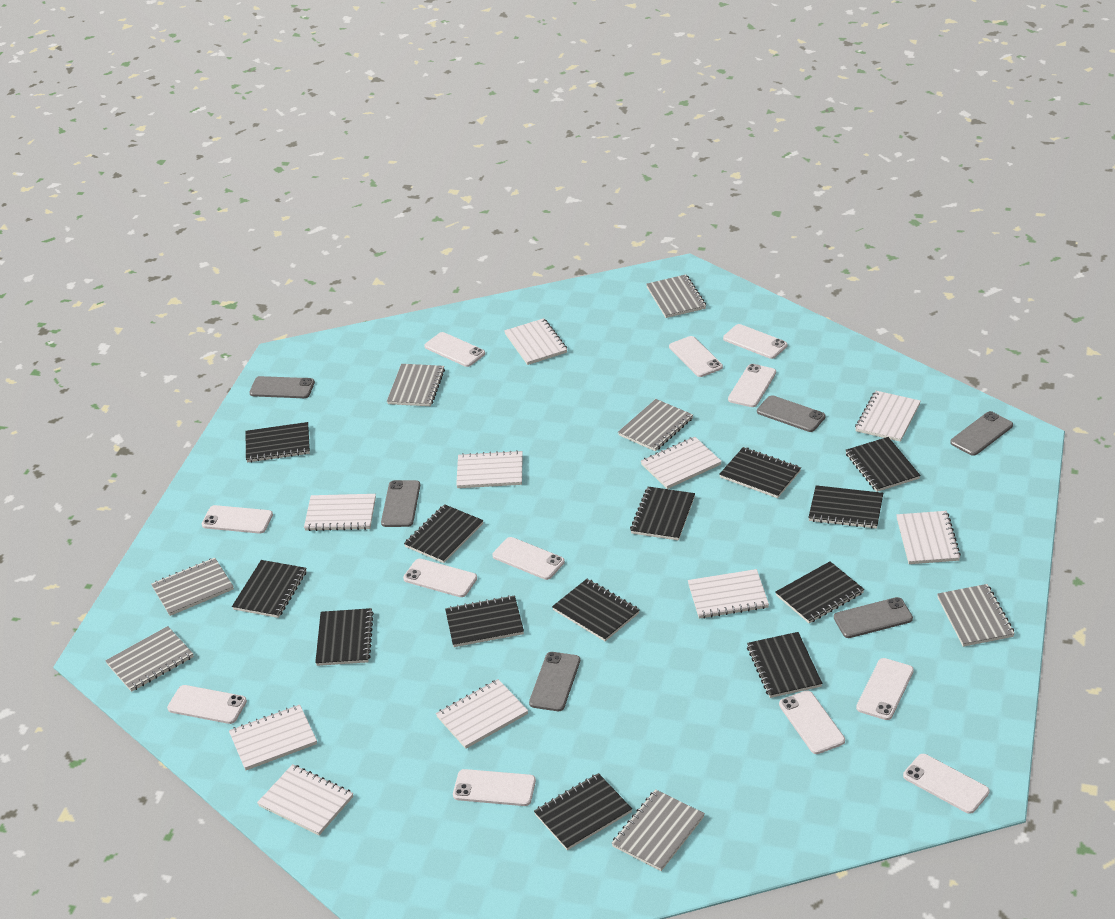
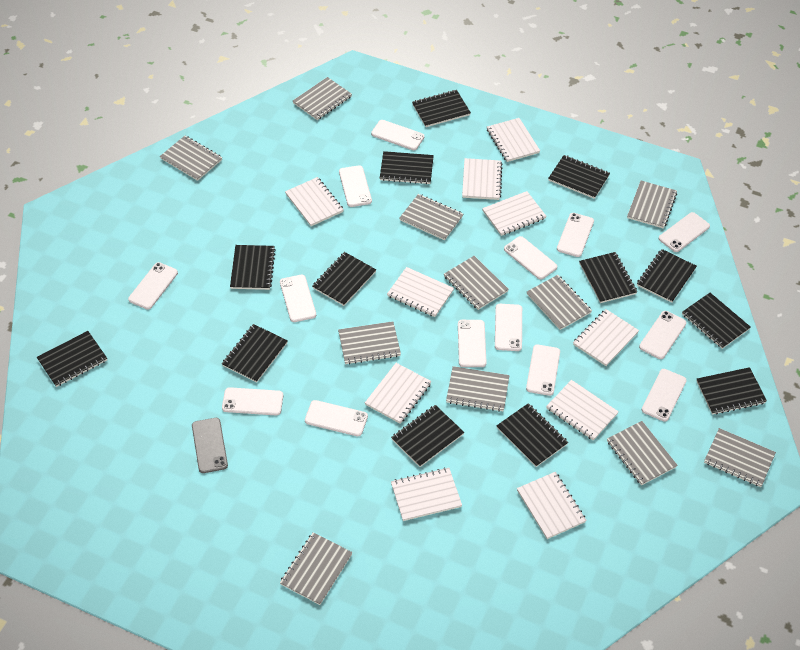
grey notebook: [105,626,194,692] [151,558,234,616] [387,364,445,406] [611,789,705,871] [618,399,693,451] [646,274,706,318] [937,584,1015,647] = 7 -> [160,136,222,181] [280,532,353,605] [293,77,352,120] [338,321,401,364] [400,194,463,240] [444,256,509,310] [446,366,510,412] [527,275,592,330] [607,421,678,485] [627,181,677,229] [704,428,776,487] = 11
grey phone: [249,376,315,398] [381,480,420,527] [529,652,580,711] [757,395,826,432] [834,597,913,638] [950,411,1013,456] = 6 -> [192,418,228,473] = 1
white phone: [167,685,247,724] [202,505,273,534] [403,559,477,597] [424,332,485,367] [453,769,536,806] [492,537,565,580] [669,336,723,377] [723,324,787,359] [728,364,776,407] [779,690,845,754] [856,658,914,720] [903,754,990,814] = 12 -> [128,262,178,310] [222,387,283,415] [280,275,316,322] [305,400,368,436] [339,165,372,207] [371,120,424,150] [458,320,487,367] [495,304,522,351] [504,236,557,280] [526,344,560,396] [557,213,594,257] [639,311,686,359] [642,369,687,422] [659,212,710,252] = 14

